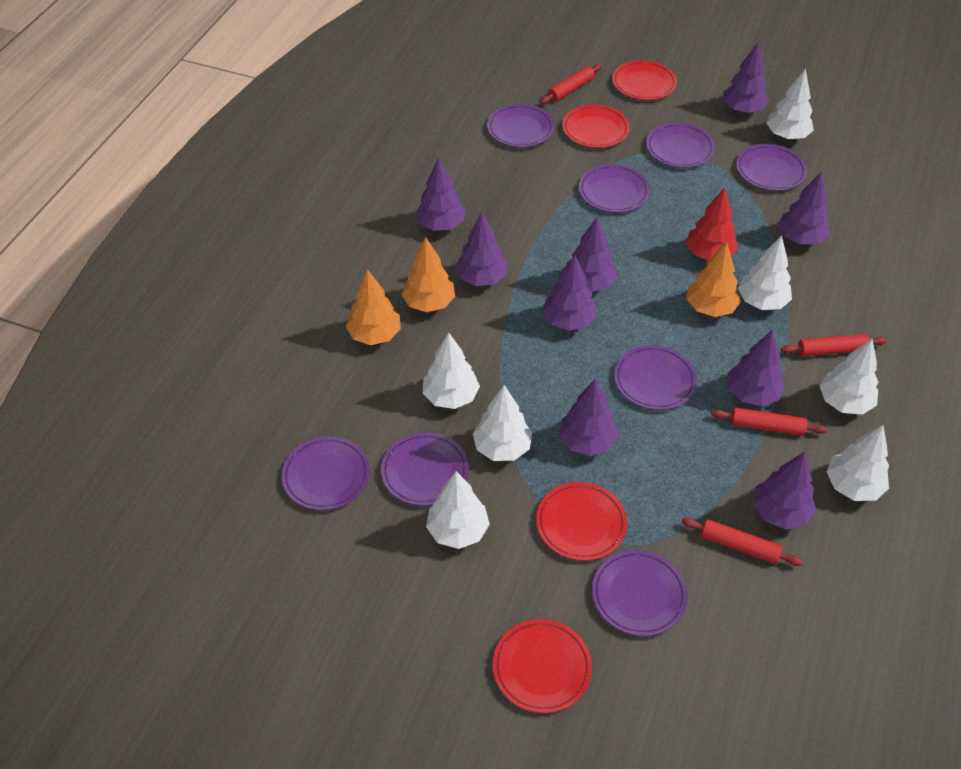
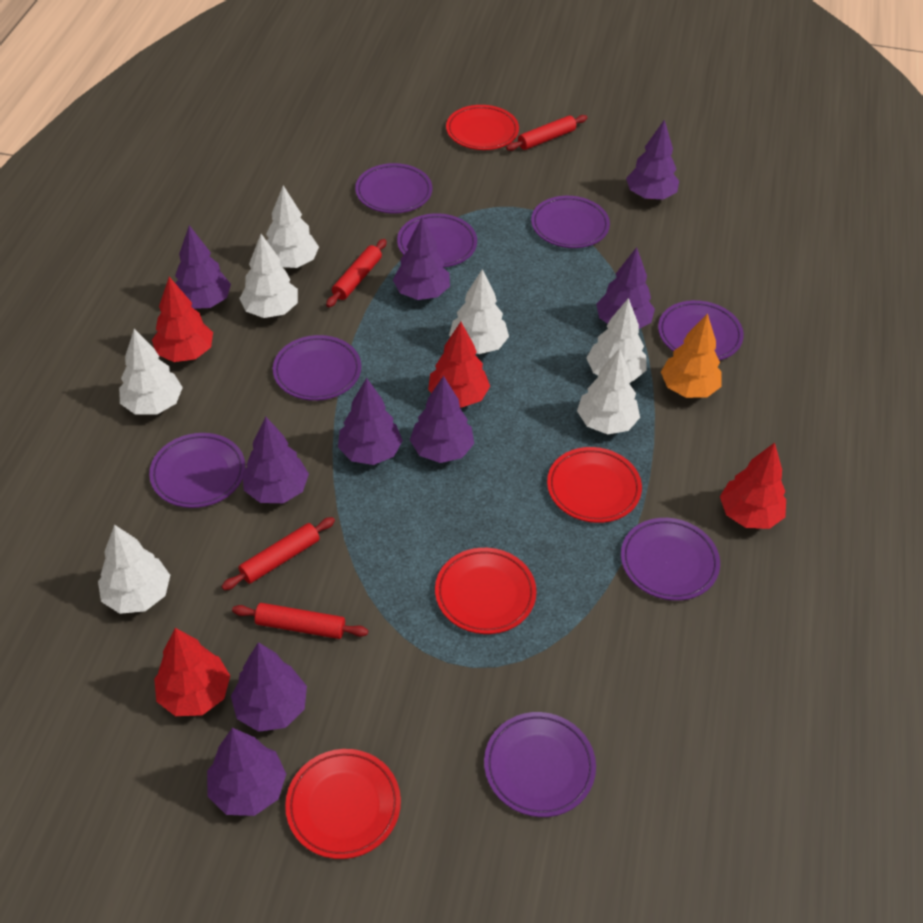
orange tree: [346,269,401,345] [401,237,455,312] [686,242,741,317] = 3 -> [661,313,721,398] = 1
red tree: [686,187,738,260] = 1 -> [152,277,213,362] [154,628,230,716] [428,322,490,408] [720,443,786,529] = 4

